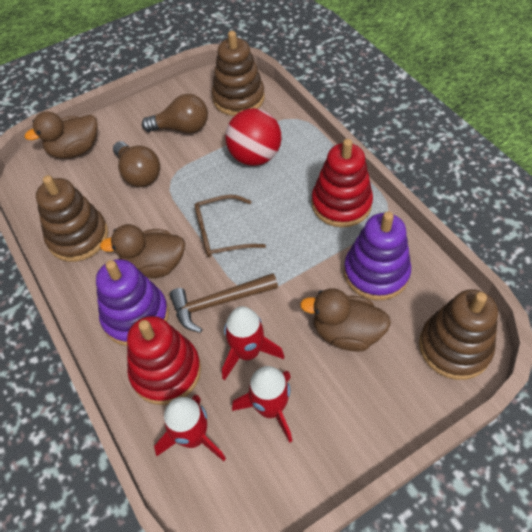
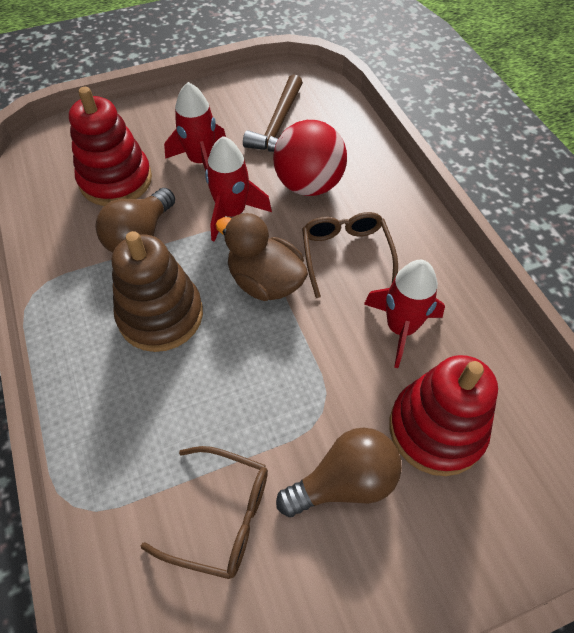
brown duck: [25,112,98,159] [100,224,185,278] [300,288,391,352] = 3 -> [215,213,308,301] = 1
brown glasses: [194,195,266,257] = 1 -> [141,446,268,579] [302,212,398,298] = 2
brown stacking toy: [36,175,108,262] [212,31,265,116] [419,289,498,380] = 3 -> [112,231,203,352] = 1
purple stacking toy: [96,259,169,346] [344,212,411,300] = 2 -> none = 0

